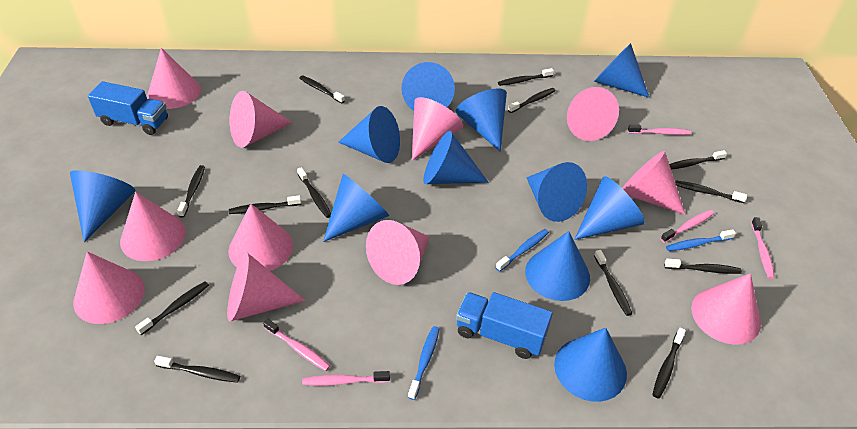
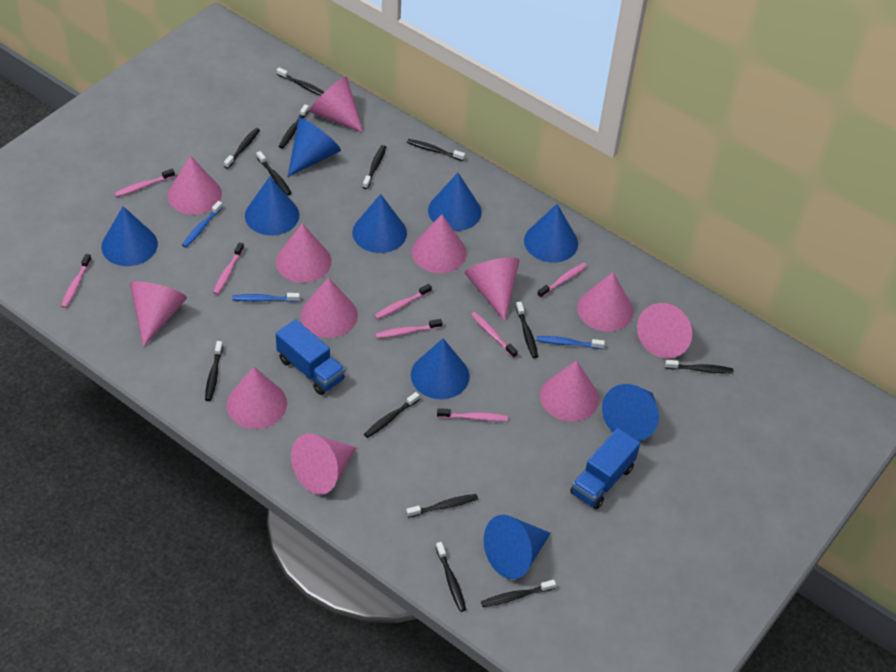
blue cone: [70,170,135,242] [323,174,389,242] [338,106,400,163] [402,62,455,111] [423,131,489,184] [456,89,507,152] [525,231,590,301] [526,162,587,222] [554,328,627,402] [574,176,645,240] [594,43,649,98] = 11 -> [101,206,158,266] [245,177,299,235] [287,118,341,177] [352,194,407,253] [411,338,469,399] [428,173,482,231] [484,515,551,579] [524,204,578,263] [602,384,659,441] = 9
pink cone: [73,252,145,324] [120,192,186,261] [147,48,201,109] [227,252,306,321] [228,204,293,271] [229,91,292,148] [366,220,429,285] [412,97,463,161] [567,87,619,141] [622,151,686,215] [691,273,761,345] = 11 -> [130,281,187,347] [168,156,222,215] [226,367,287,429] [276,223,331,283] [291,433,357,495] [300,277,358,338] [309,77,363,133] [412,214,467,273] [464,257,520,321] [540,360,599,422] [577,272,633,332] [637,303,692,358] = 12
pink toothbrush: [263,319,330,371] [302,371,390,386] [628,125,691,135] [661,210,714,243] [751,217,775,279] = 5 -> [61,254,92,308] [114,169,175,197] [213,242,244,295] [374,284,432,319] [375,319,442,338] [437,408,508,421] [471,312,518,358] [537,263,587,298] = 8

